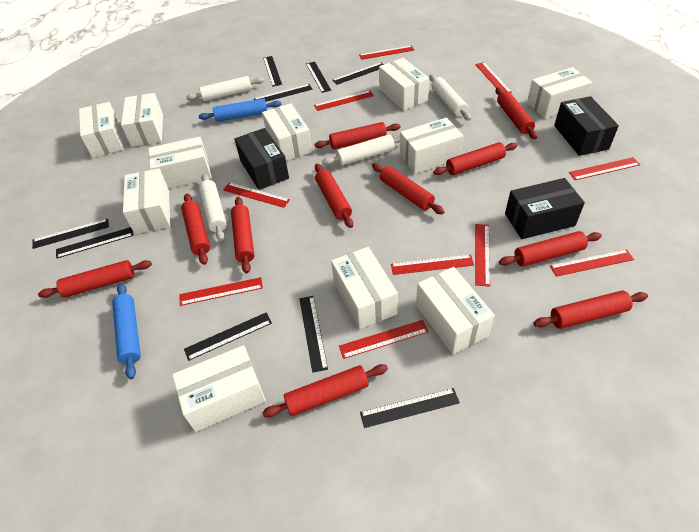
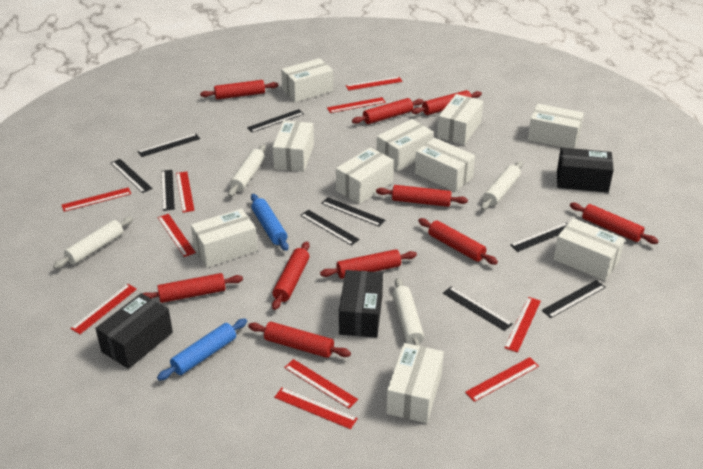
red rolling pin: [38,260,152,298] [181,194,210,265] [231,197,254,274] [262,364,388,418] [315,122,400,149] [315,163,353,228] [372,163,444,215] [433,142,517,175] [496,87,537,139] [499,231,602,267] [534,291,648,329] = 11 -> [142,273,243,303] [200,80,278,100] [248,322,351,358] [272,241,310,310] [320,249,417,279] [352,98,423,124] [376,185,468,207] [411,90,482,115] [418,218,498,264] [570,203,658,244] = 10
white box: [79,102,123,158] [121,93,163,147] [123,168,170,234] [148,137,212,189] [172,345,266,432] [262,103,312,161] [331,247,398,329] [379,58,429,110] [400,117,463,174] [416,267,495,354] [527,67,593,118] = 11 -> [191,209,258,267] [273,120,314,172] [281,58,333,102] [336,147,394,204] [377,119,433,171] [386,343,444,423] [415,138,475,192] [437,94,483,145] [528,104,584,149] [554,218,625,281] = 10

